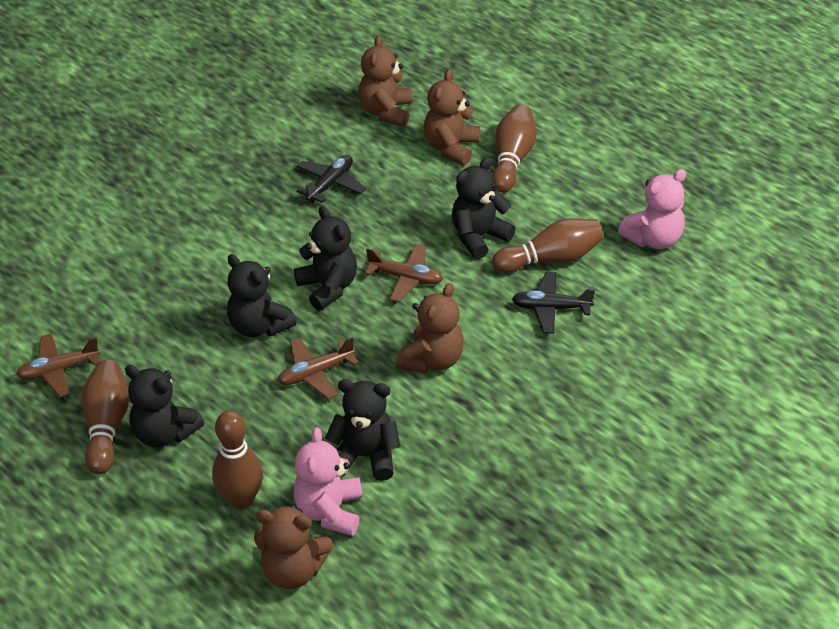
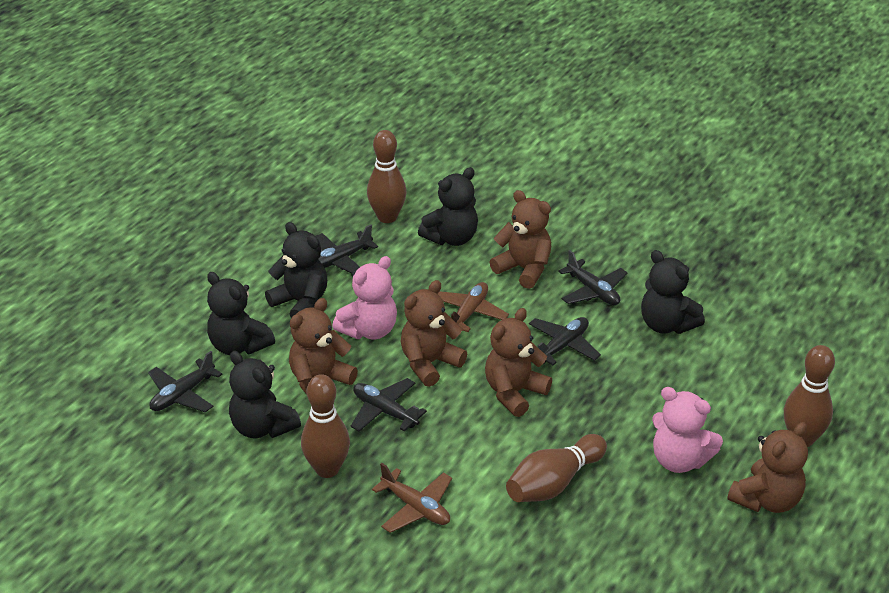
black plane: [296,155,366,203] [512,272,595,334] = 2 -> [148,351,222,412] [316,225,378,273] [351,378,427,431] [529,317,601,365] [558,250,628,305] = 5
brown plane: [16,333,100,397] [278,337,359,399] [365,244,443,302] = 3 -> [372,463,452,533] [438,282,509,332] = 2
brown teddy bear: [254,505,333,589] [359,35,412,127] [396,283,464,373] [424,69,480,165] = 4 -> [289,298,358,395] [401,280,467,387] [485,308,552,417] [490,190,551,289] [727,422,808,513] = 5

